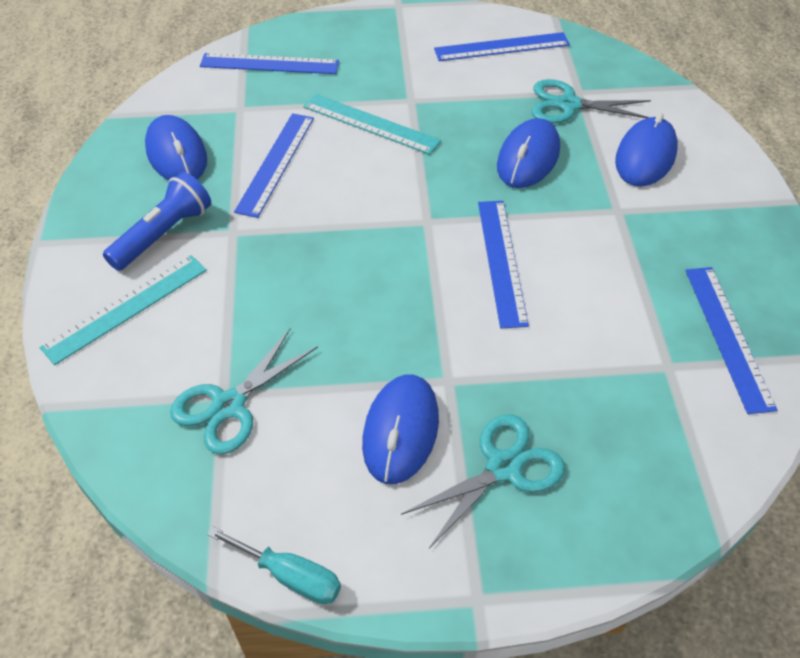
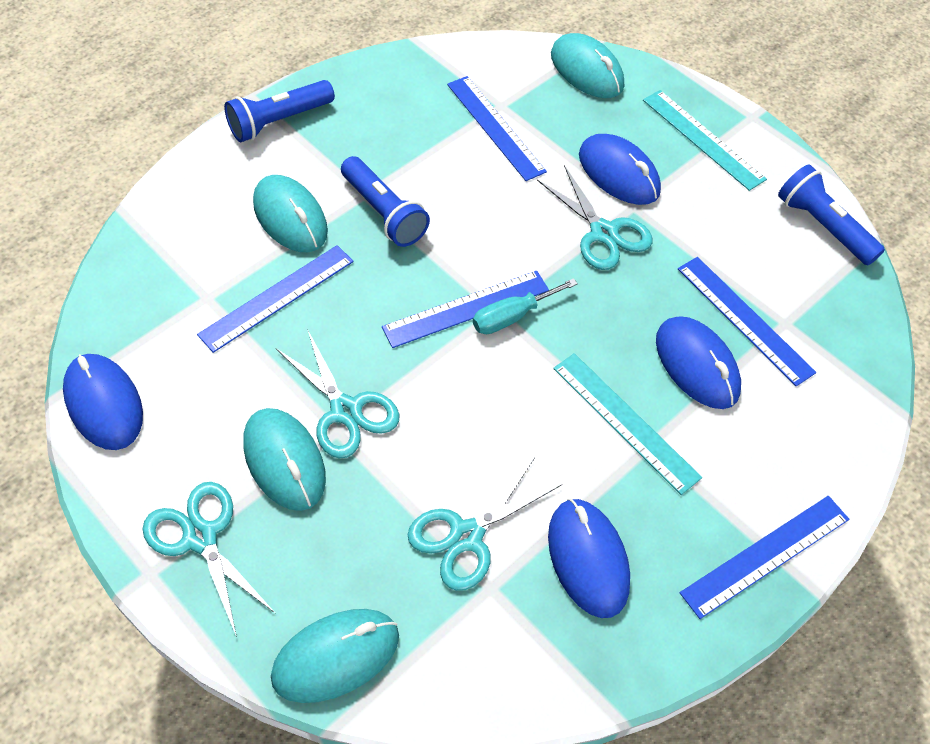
blue flashlight: [103,172,211,271] = 1 -> [224,80,335,142] [341,156,430,247] [778,164,885,265] = 3
turquoise mouse: none = 0 -> [243,408,326,511] [253,175,328,252] [271,609,399,703] [551,33,624,98] = 4
turquoise scissors: [170,328,318,455] [401,414,565,548] [532,79,651,123] = 3 -> [143,482,276,637] [276,331,400,458] [407,458,562,591] [537,165,653,270] = 4

